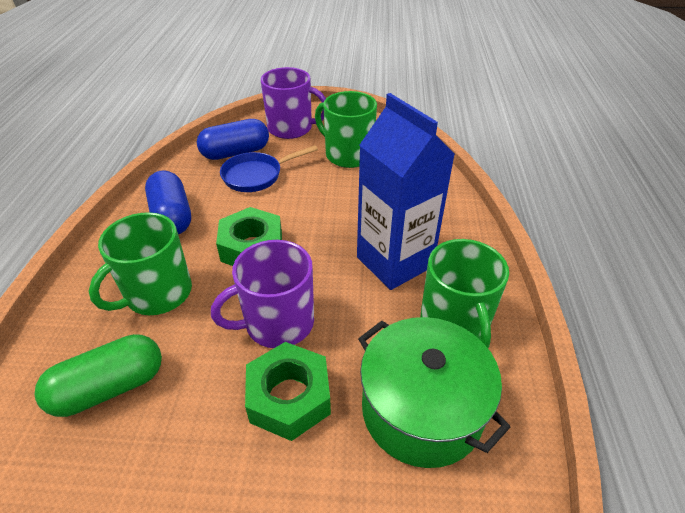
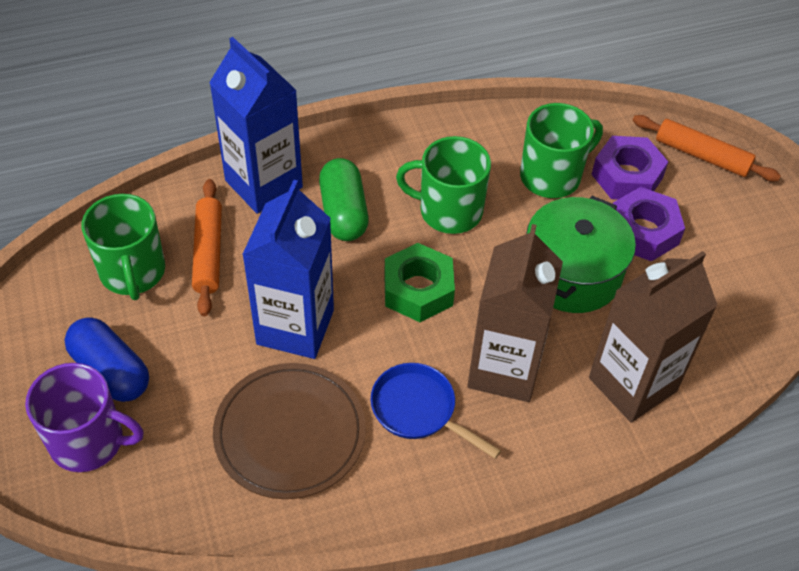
blue capsule: [145,170,191,234] [197,119,269,160] = 2 -> [65,317,149,402] = 1
blue carton: [357,93,455,290] = 1 -> [209,37,303,214] [242,180,334,359] = 2
brown carton: none = 0 -> [467,224,563,402] [589,251,718,423] = 2
brown plate: none = 0 -> [213,363,366,499] = 1
green nut: [216,207,282,266] [245,342,331,441] = 2 -> [384,243,455,322] = 1
orange rolling pin: none = 0 -> [192,179,222,316] [632,115,781,182] = 2
purple mug: [211,240,314,348] [261,67,326,139] = 2 -> [25,363,143,472] = 1
purple nut: none = 0 -> [591,136,668,200] [613,187,685,261] = 2

